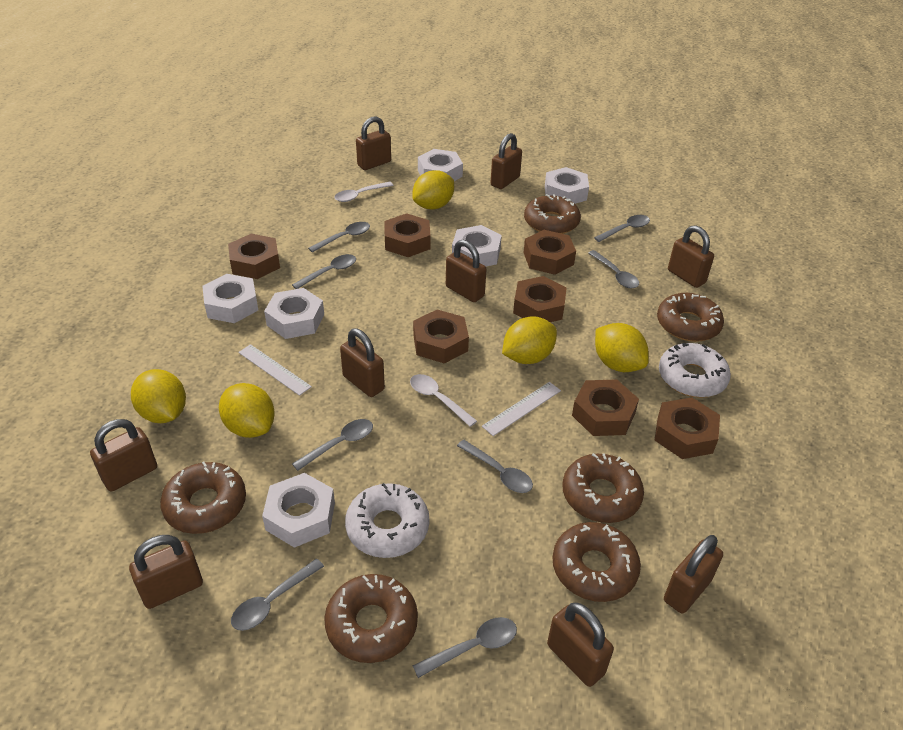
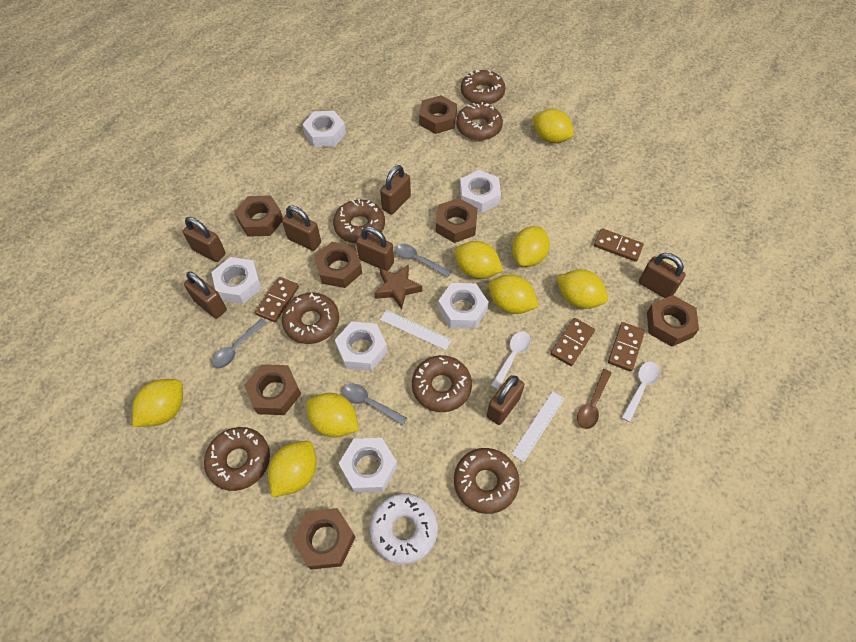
brown domino: none = 0 -> [255,277,299,322] [550,318,595,366] [594,228,644,262] [608,322,645,372] = 4
brown donut: [160,462,246,534] [324,574,418,663] [524,194,581,234] [552,522,641,602] [562,453,644,523] [657,293,724,342] = 6 -> [204,427,270,491] [282,293,339,344] [333,199,385,243] [412,355,472,412] [454,448,520,514] [456,102,503,140] [461,70,505,105] = 7
brown padlock: [90,419,157,492] [129,535,203,609] [340,328,385,397] [356,117,391,170] [446,240,487,302] [491,133,522,189] [547,603,614,687] [664,535,723,614] [668,225,714,288] = 9 -> [183,217,226,262] [184,271,227,319] [282,206,321,251] [356,226,394,271] [380,165,411,215] [487,375,524,425] [639,253,686,298] = 7
brown spoon: none = 0 -> [577,369,611,429] = 1
brown star: none = 0 -> [375,264,422,309] = 1
grey spoon: [231,558,324,631] [292,254,356,289] [292,419,373,471] [308,222,370,253] [413,617,517,678] [457,440,533,493] [588,250,639,289] [594,215,650,242] = 8 -> [211,318,267,369] [342,383,407,426] [394,244,451,277] = 3
white donut: [345,483,429,558] [659,343,731,398] = 2 -> [370,493,438,564] = 1
yellow lemon: [131,369,186,423] [219,383,275,438] [412,170,454,209] [502,316,557,364] [595,323,649,372] = 5 -> [132,379,183,427] [268,441,317,497] [306,393,359,438] [454,241,503,279] [488,275,539,314] [512,226,550,267] [533,109,574,143] [556,270,608,309] = 8

